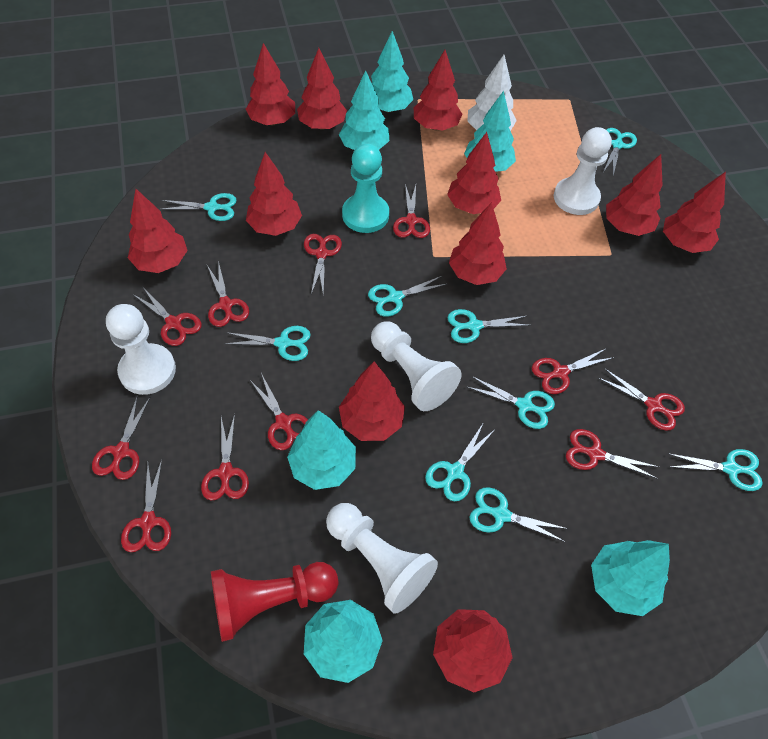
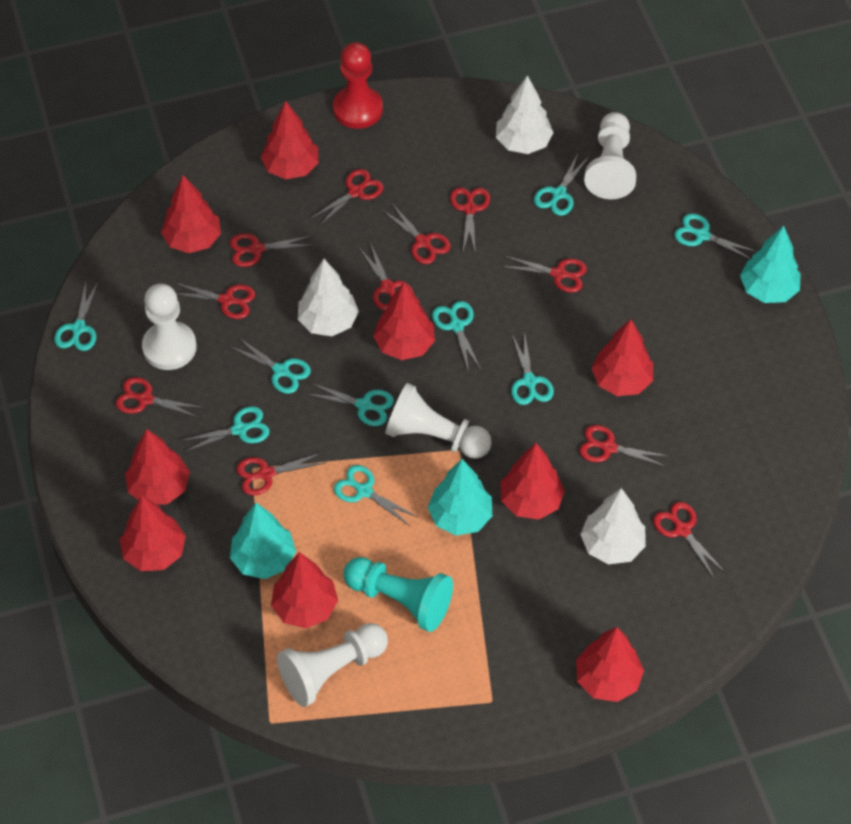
red tree: [128,189,188,273] [246,43,295,125] [246,152,302,236] [297,48,347,130] [339,361,405,441] [414,50,463,131] [433,609,513,692] [447,132,501,214] [449,202,507,285] [606,154,663,236] [663,172,726,253] = 11 -> [120,496,186,571] [125,429,190,505] [161,175,221,253] [261,101,319,179] [271,552,338,628] [373,282,435,360] [500,443,565,519] [576,627,644,702] [591,319,653,396] = 9
turquoise tree: [287,410,356,490] [304,600,383,683] [339,70,389,150] [371,31,413,112] [464,91,516,172] [591,540,670,616] = 6 -> [230,503,296,579] [428,459,492,536] [740,226,801,303] = 3
white tree: [467,55,517,131] = 1 -> [298,259,359,336] [496,75,554,154] [580,488,646,564] = 3

